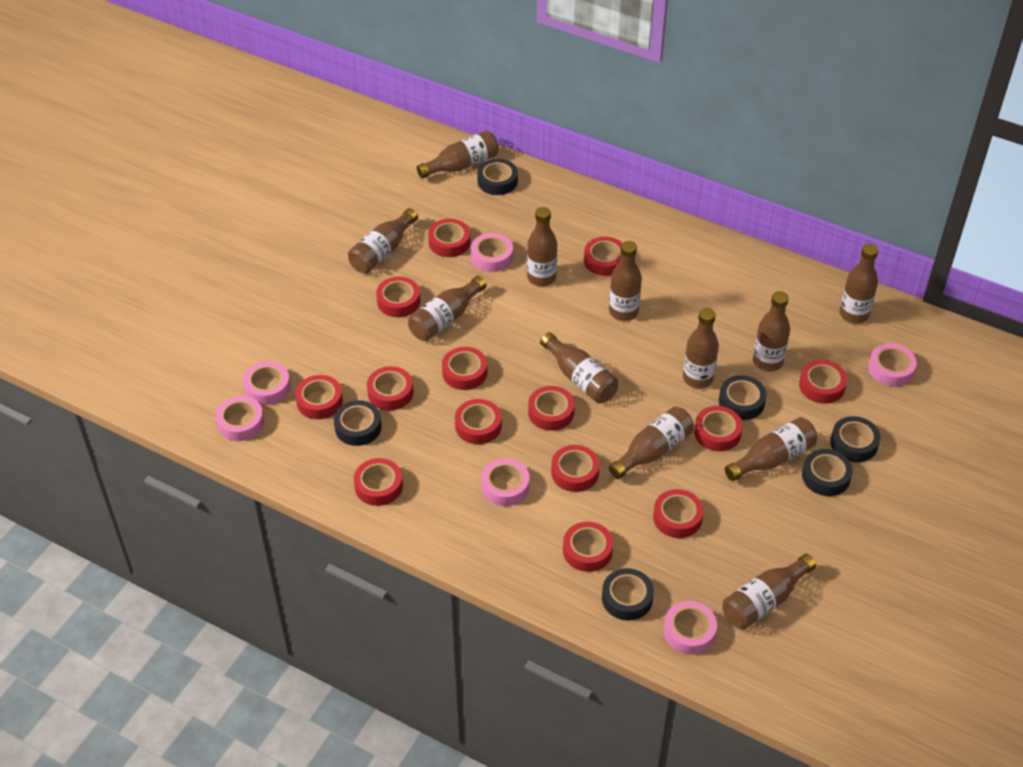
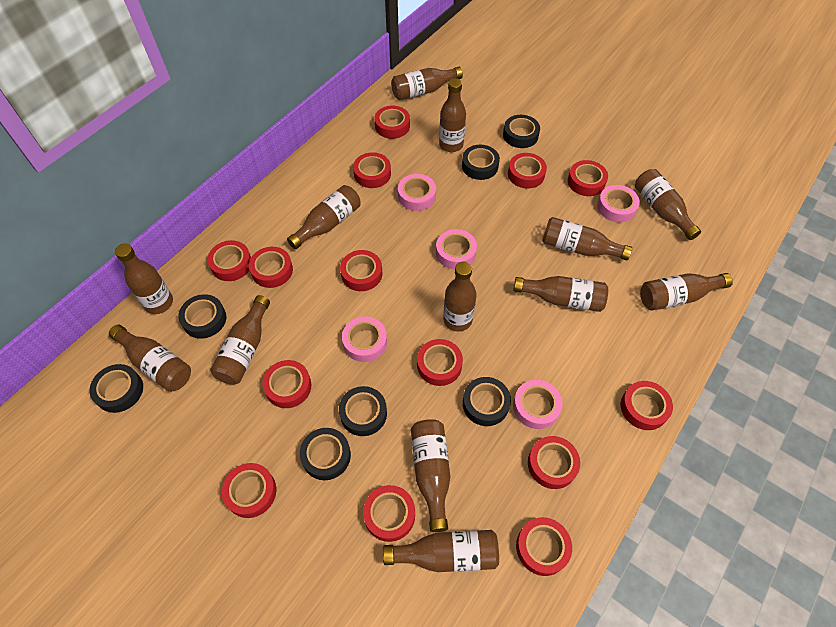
black tape: [334,400,382,446] [477,159,518,195] [602,568,654,621] [719,376,767,420] [802,449,853,496] [830,416,880,462] = 6 -> [90,364,143,413] [178,294,226,339] [300,428,351,480] [339,386,387,436] [462,145,500,180] [463,377,511,426] [503,115,540,148] = 7
brown bottle: [348,208,418,273] [408,276,486,341] [417,131,499,179] [527,207,557,286] [540,332,618,403] [609,241,642,321] [609,407,694,479] [683,308,719,388] [723,554,816,629] [725,417,817,481] [753,291,790,372] [839,244,878,324] = 12 -> [109,325,191,392] [115,243,173,314] [210,295,270,385] [287,185,360,249] [383,530,499,572] [391,67,463,100] [411,419,450,532] [439,78,466,152] [443,261,477,331] [513,276,608,312] [542,217,632,260] [635,169,701,240] [640,273,733,311] = 13
pink tape: [215,396,264,441] [243,361,291,405] [471,233,513,272] [481,458,530,506] [664,601,717,655] [868,343,917,387] = 6 -> [342,316,387,362] [398,174,436,211] [436,229,477,269] [513,380,563,429] [597,185,640,222] = 5

